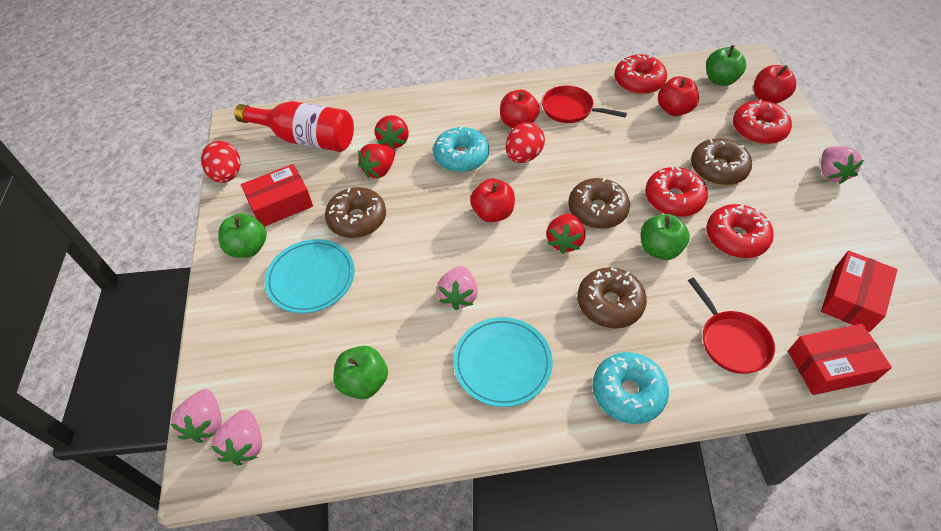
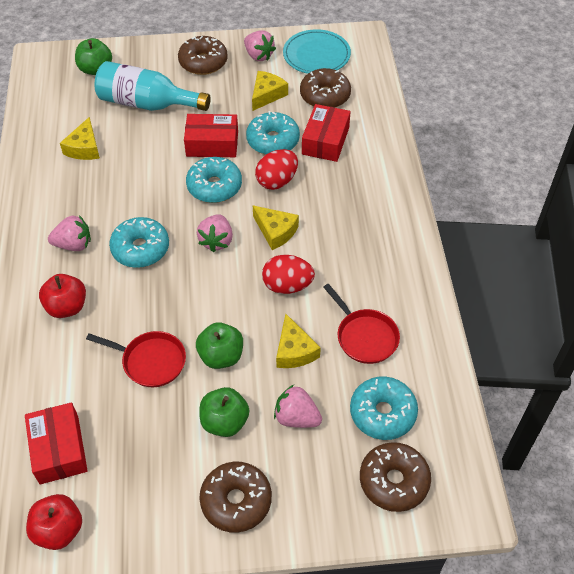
green apple: [218,213,267,258] [333,346,388,399] [641,214,690,260] [706,45,746,86] = 4 -> [75,38,112,75] [196,322,243,369] [199,387,249,437] = 3
red apple: [470,179,515,222] [500,90,540,128] [658,76,699,116] [753,65,796,104] = 4 -> [26,494,82,550] [39,274,86,318] = 2
red bottle: [234,101,354,152] = 1 -> none = 0
red donut: [614,55,667,94] [645,166,708,217] [706,204,774,258] [733,99,792,144] = 4 -> none = 0
red strawberry: [358,144,395,178] [375,115,409,149] [546,213,585,254] = 3 -> none = 0
turquoise bottle: none = 0 -> [95,61,211,111] = 1
turquoise donut: [433,126,489,172] [593,352,669,424] = 2 -> [109,217,169,268] [186,157,242,203] [246,111,300,155] [350,377,418,440] = 4
turquoise plate: [265,239,355,313] [453,317,553,407] = 2 -> [283,29,351,74] = 1
yellow cheese: none = 0 -> [60,117,100,160] [252,71,288,111] [253,205,299,250] [276,314,321,368] = 4

